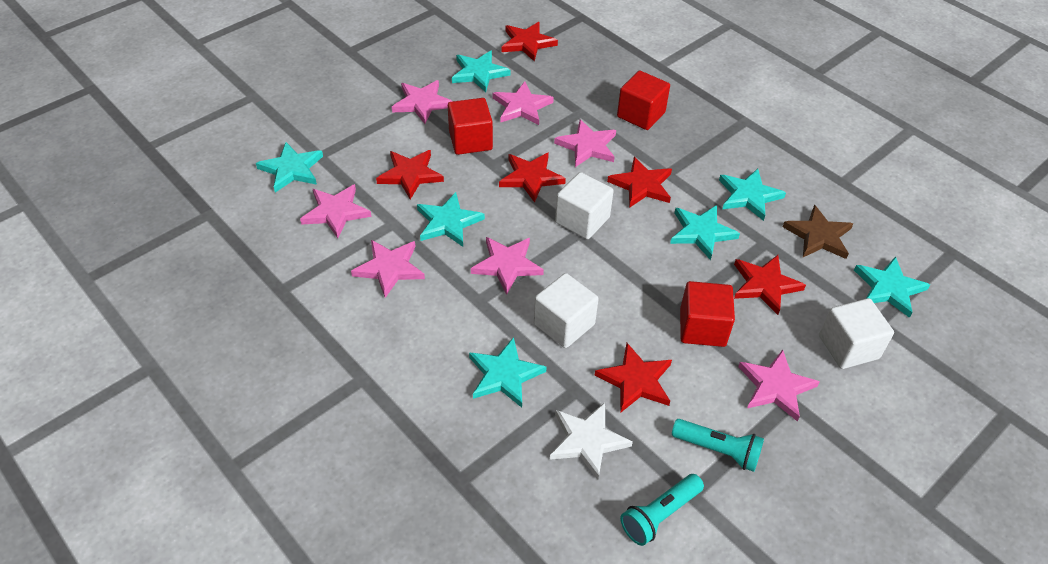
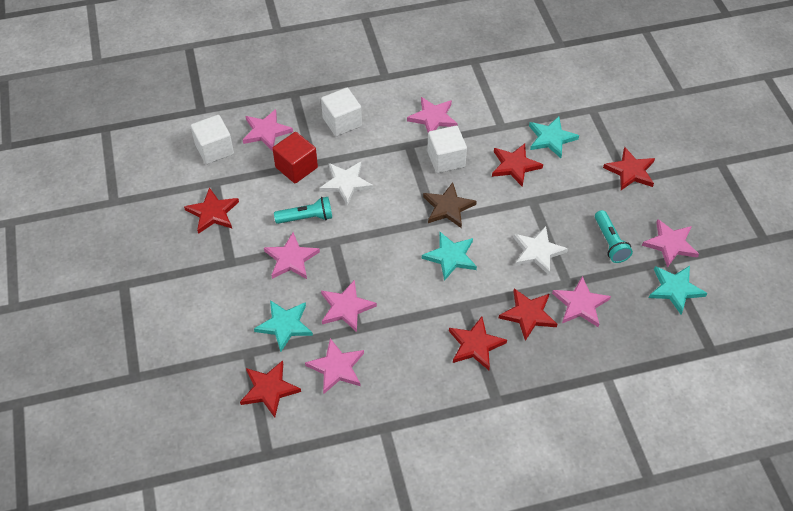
red cube: [448,98,493,155] [617,71,670,130] [680,281,735,347] = 3 -> [272,132,318,183] = 1
turquoise star: [256,142,323,192] [417,192,485,247] [452,50,510,92] [469,337,547,408] [670,205,740,260] [719,169,786,221] [854,256,930,318] = 7 -> [254,300,313,352] [422,232,477,281] [529,116,579,158] [649,266,707,314] = 4
white star: [550,403,633,480] = 1 -> [320,162,373,205] [513,226,568,275] = 2

